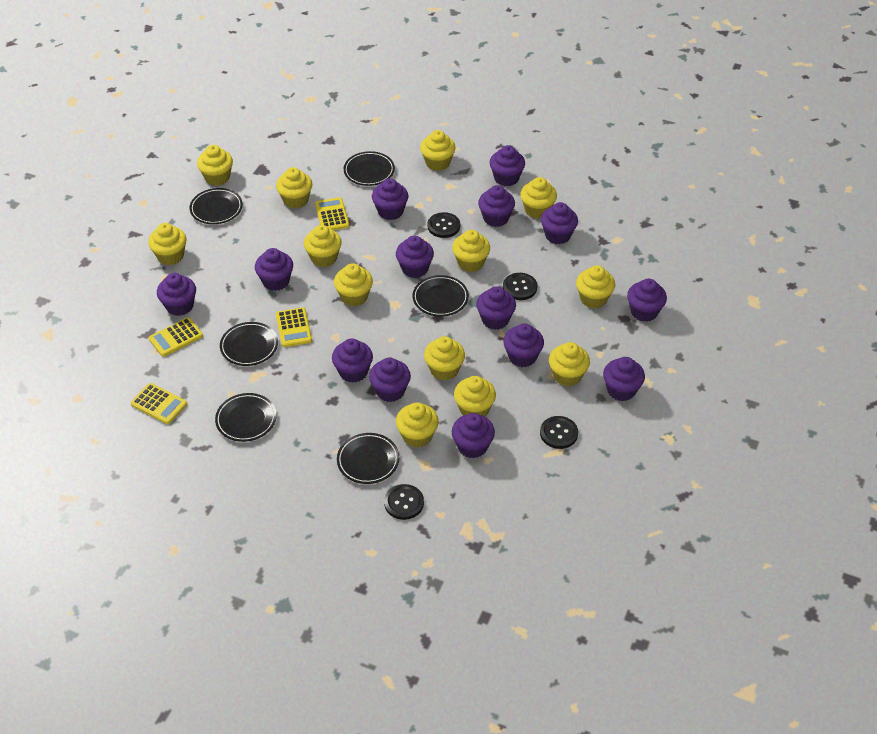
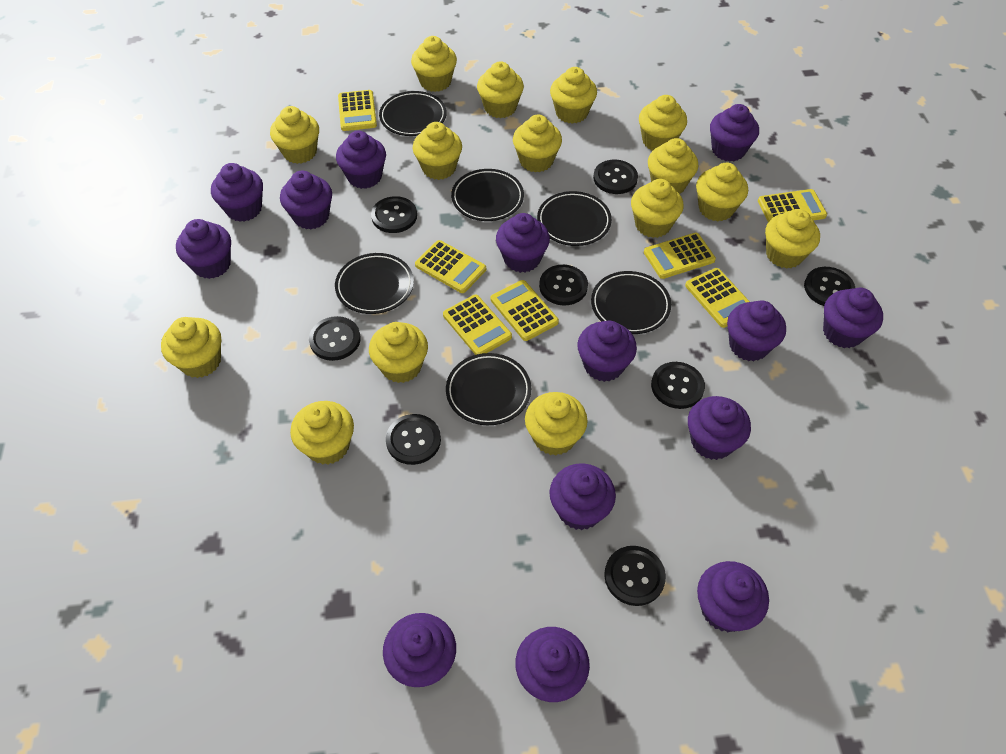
black button: [384,484,424,520] [427,212,460,238] [503,273,538,300] [540,416,578,449] = 4 -> [309,316,361,361] [371,196,417,233] [386,414,441,465] [539,265,588,306] [593,160,638,194] [604,546,666,606] [651,362,705,409] [804,267,855,306] = 8
yellow calculator: [131,383,187,424] [149,317,203,357] [276,307,312,347] [315,197,349,230] = 4 -> [338,90,377,131] [415,240,486,293] [443,294,512,355] [491,280,559,341] [644,233,716,279] [685,268,750,328] [758,189,827,223] = 7
yellow cupcake: [148,223,186,265] [197,145,233,186] [276,167,312,209] [304,225,342,267] [334,263,373,307] [396,402,439,448] [420,130,456,171] [424,336,465,381] [452,230,490,272] [454,376,496,417] [520,177,557,219] [549,342,590,386] [576,265,615,308] = 13 -> [161,317,221,378] [270,106,319,164] [290,401,354,465] [369,322,428,383] [411,36,457,92] [412,122,462,180] [477,61,524,118] [513,114,562,172] [525,392,588,456] [550,67,597,124] [631,179,684,238] [639,95,687,150] [648,138,698,194] [696,163,748,221] [765,209,820,269] = 15

